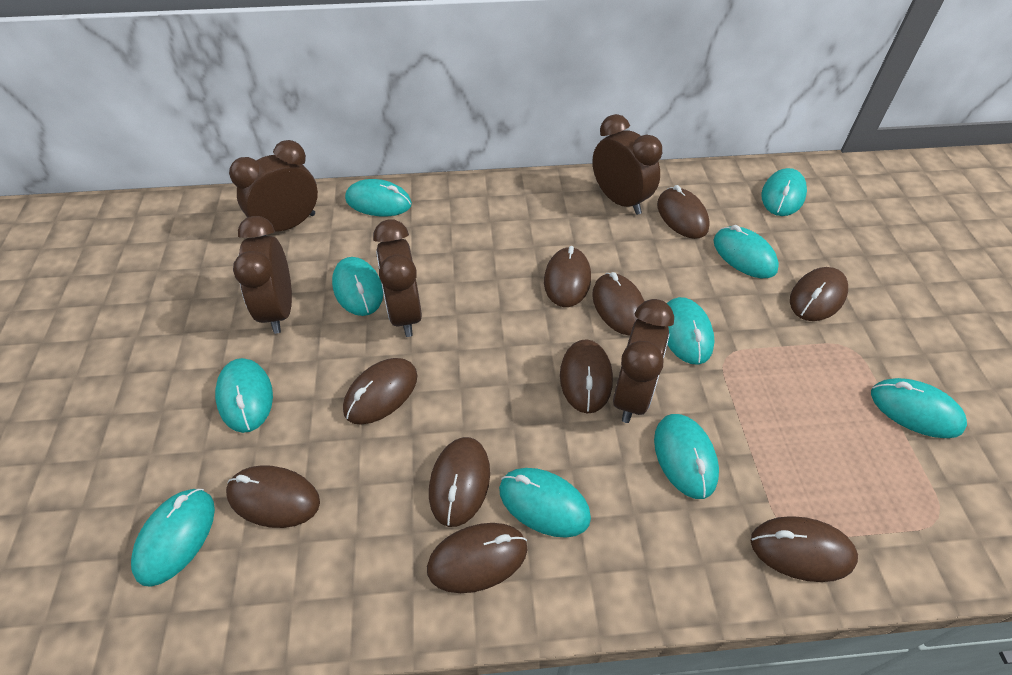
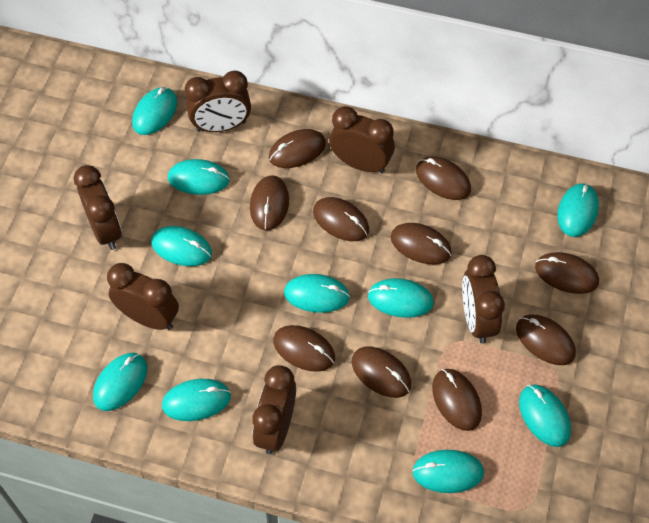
brown clock: [229,140,318,236] [233,216,292,334] [373,219,422,337] [592,114,662,215] [613,299,674,423] = 5 -> [74,165,122,250] [107,263,179,330] [185,71,251,132] [252,365,296,454] [329,106,395,173] [462,255,505,344] = 6

